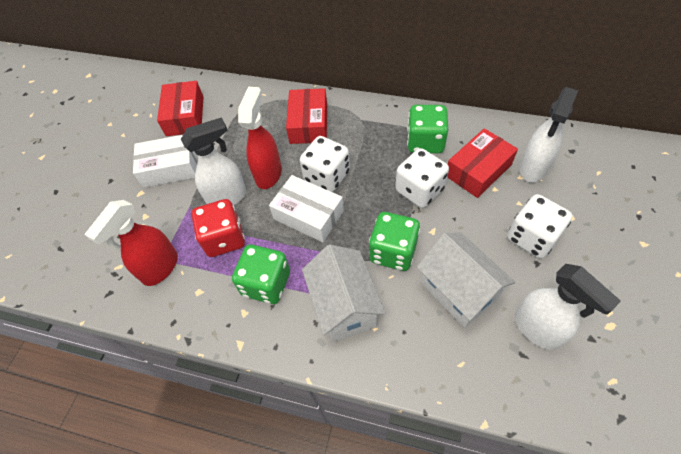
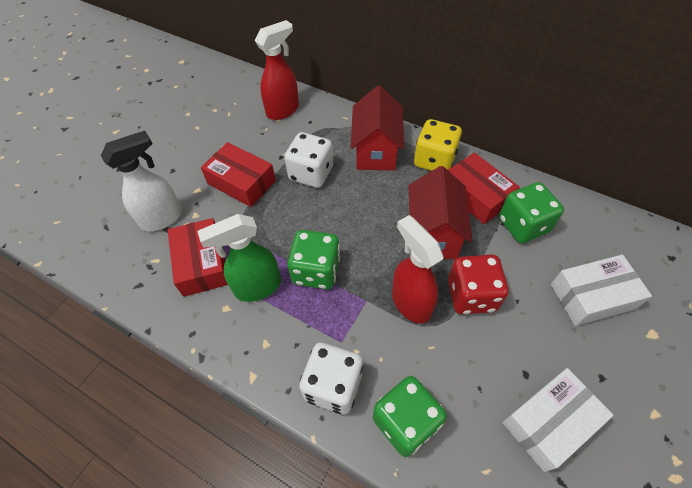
green spray bottle: none = 0 -> [197,214,281,302] = 1
red house: none = 0 -> [351,86,404,170] [408,166,472,259] = 2
white dice: [300,136,350,192] [395,148,449,208] [507,194,573,258] = 3 -> [284,132,333,188] [299,343,363,414] = 2
white house: [302,245,385,342] [417,233,515,328] = 2 -> none = 0
white spray bottle: [181,117,247,205] [515,264,621,350] [519,87,578,182] = 3 -> [101,131,182,231] = 1
yellow dice: none = 0 -> [414,119,462,171] = 1

